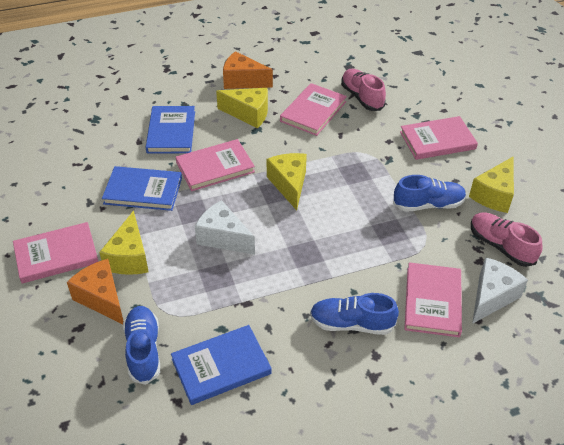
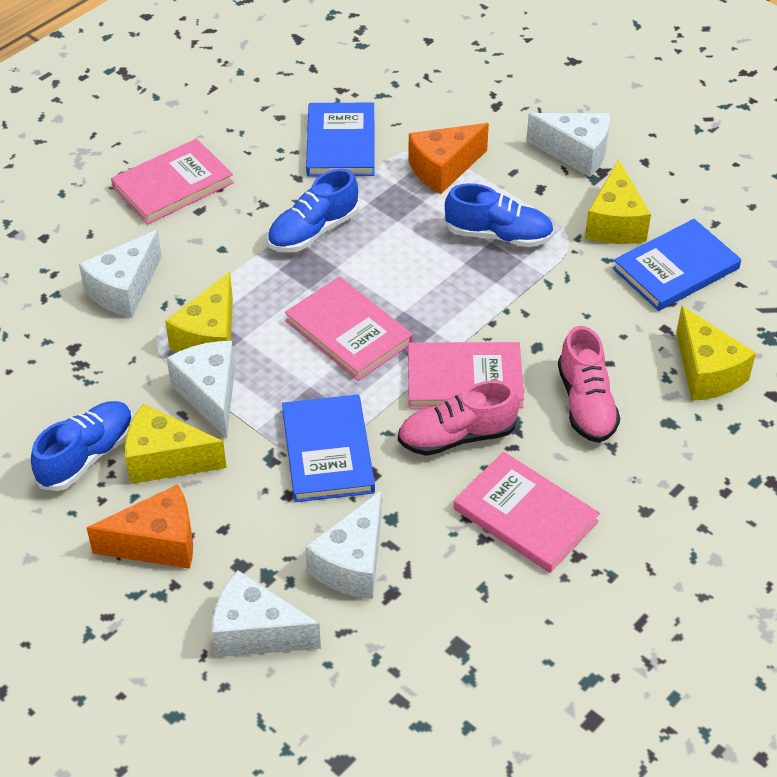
pink book: [13,222,99,283] [176,139,255,191] [280,83,347,136] [400,116,478,160] [404,262,462,337] = 5 -> [111,139,234,224] [285,277,413,381] [408,342,524,408] [454,452,600,573] = 4
white cheese: [195,200,255,255] [472,257,528,324] = 2 -> [79,230,162,318] [167,341,235,438] [212,570,321,657] [305,491,382,599] [526,113,610,177] = 5

